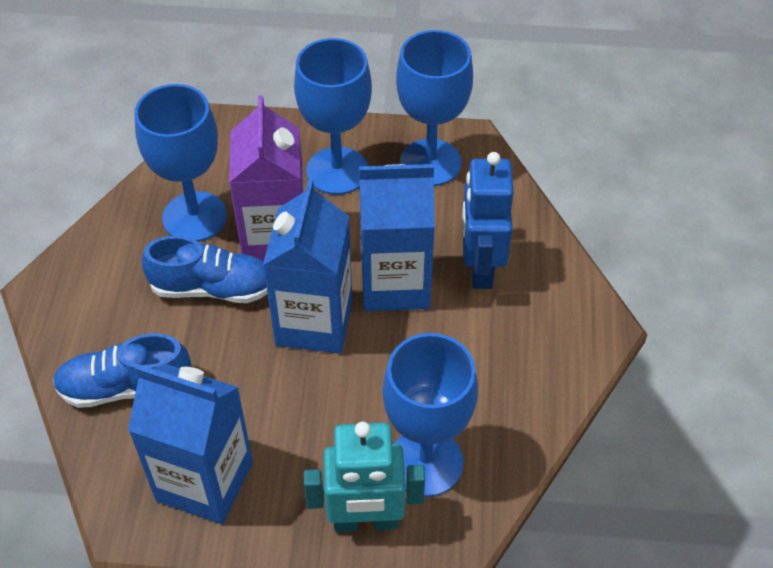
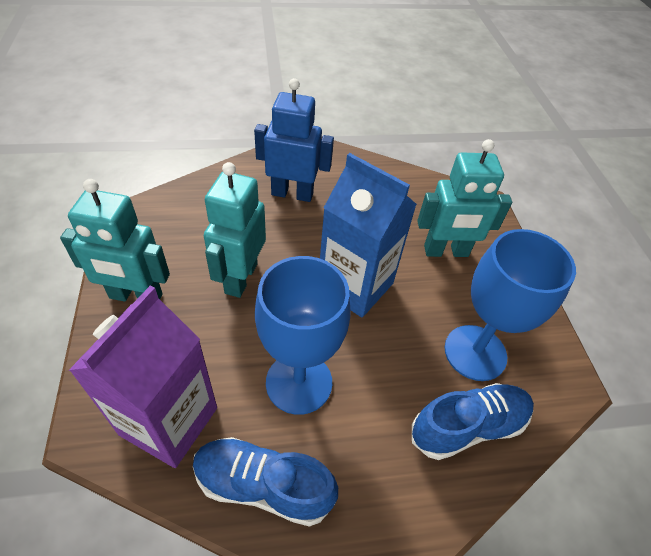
blue carton: [128,364,253,524] [263,179,352,354] [359,164,435,311] = 3 -> [320,153,417,318] = 1
blue goblet: [134,84,227,242] [294,38,372,195] [382,333,478,497] [396,30,473,186] = 4 -> [255,256,351,415] [445,229,576,381] = 2
turquoise robot: [304,422,425,532] = 1 -> [60,179,170,301] [204,162,266,298] [417,139,512,257] = 3

